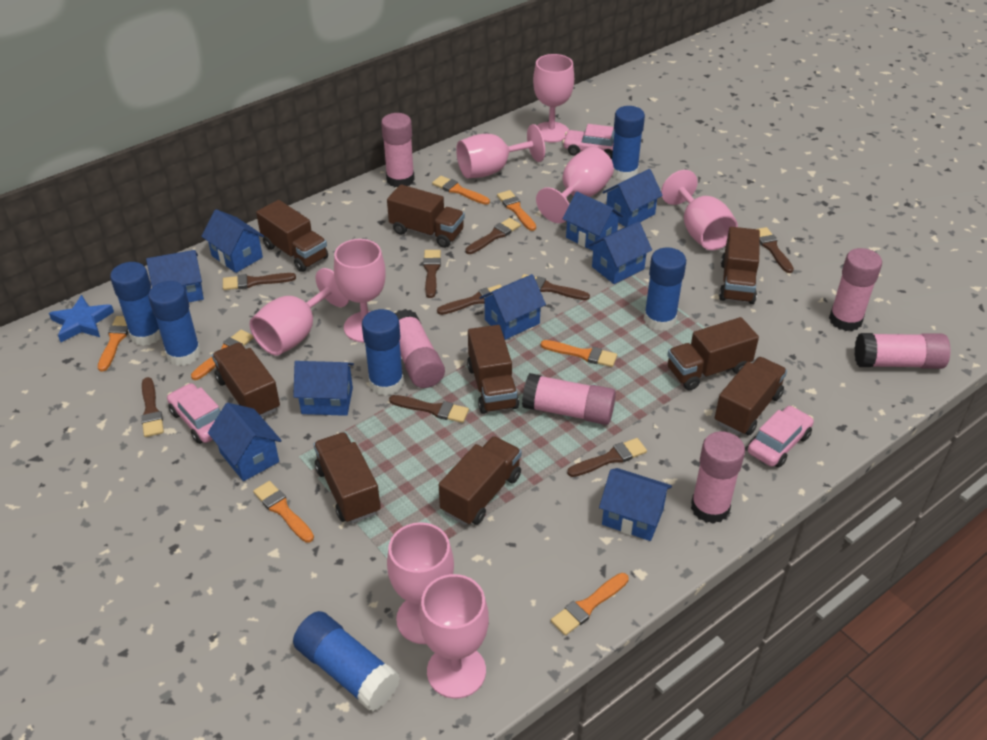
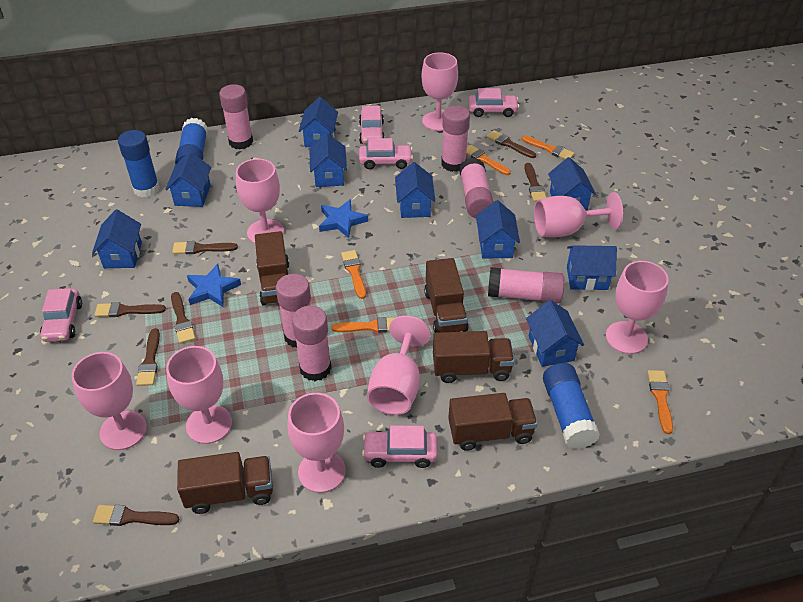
blue glue stick: [110,262,161,346] [148,281,201,366] [293,611,400,712] [362,309,404,396] [612,106,645,180] [644,247,686,331] = 6 -> [118,130,160,198] [175,118,208,164] [543,363,600,449] = 3
blue star: [49,295,114,342] = 1 -> [187,264,241,308] [319,199,368,238] = 2
brown brush: [141,377,164,437] [223,273,296,290] [389,395,469,423] [423,250,441,298] [437,284,502,315] [466,218,521,254] [522,274,590,300] [567,438,647,477] [758,227,794,273] = 9 -> [93,505,179,526] [95,302,166,317] [136,328,160,386] [171,292,195,344] [172,241,238,254] [487,130,536,158] [524,163,547,202] = 7
brown truck: [212,343,280,417] [256,200,328,272] [314,432,381,523] [387,184,465,248] [439,436,522,525] [467,325,519,414] [667,317,759,391] [715,357,787,436] [719,227,760,304] = 9 -> [177,452,273,514] [255,231,289,306] [424,258,469,333] [433,331,514,383] [448,393,538,451] = 5
orange brush: [98,316,128,371] [191,329,254,380] [253,481,314,543] [432,176,490,205] [497,190,536,231] [540,340,617,367] [551,573,629,636] = 7 -> [331,317,395,333] [341,250,366,299] [466,145,511,175] [522,136,575,159] [647,370,673,434] = 5
pink car: [167,383,221,444] [562,124,614,159] [748,406,814,468] = 3 -> [40,288,82,342] [359,106,385,144] [359,138,413,169] [362,425,438,468] [468,88,519,117] = 5

